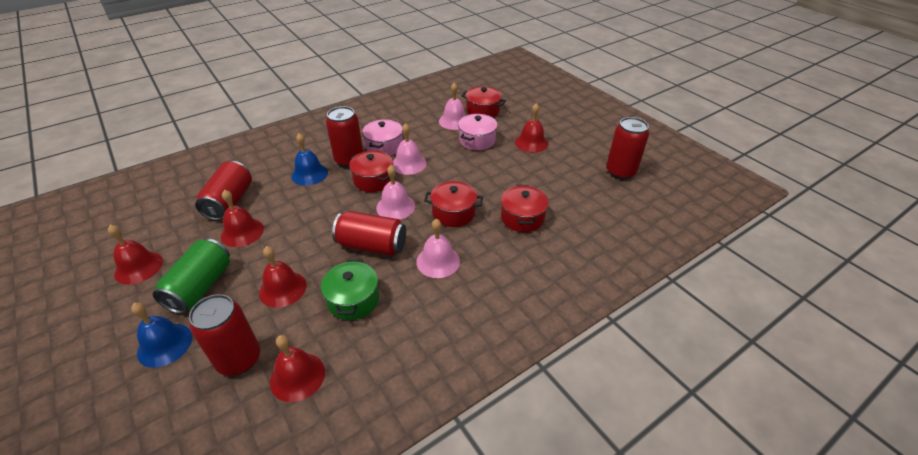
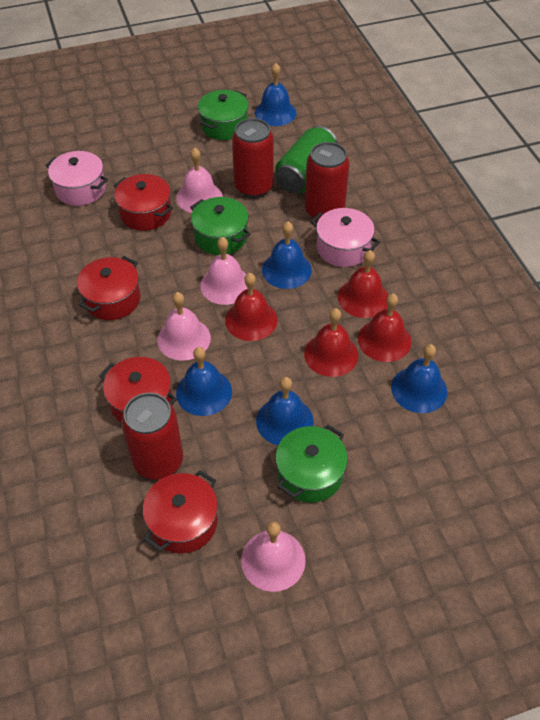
blue bell: [131,303,192,368] [291,133,328,186] = 2 -> [176,347,232,416] [255,63,297,126] [256,377,314,445] [262,222,312,289] [391,344,447,413] = 5
green pot: [321,260,379,320] = 1 -> [190,197,250,255] [198,90,249,140] [275,425,348,503] = 3
red bell: [108,225,163,285] [221,190,264,247] [259,246,307,308] [270,335,325,402] [515,103,548,153] = 5 -> [225,273,277,341] [304,308,358,377] [338,250,388,318] [358,293,411,362] = 4
red can: [189,294,260,376] [195,161,252,220] [326,106,363,167] [332,211,406,256] [606,117,649,179] = 5 -> [121,393,183,480] [232,118,274,198] [305,142,350,221] = 3

